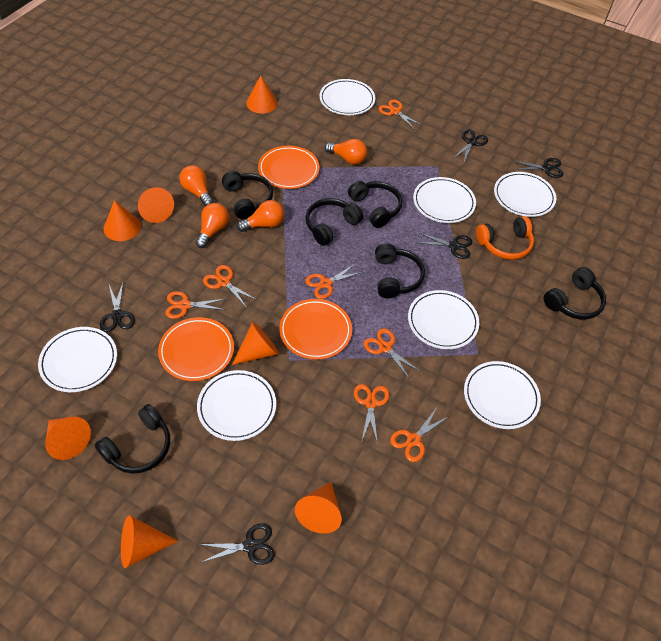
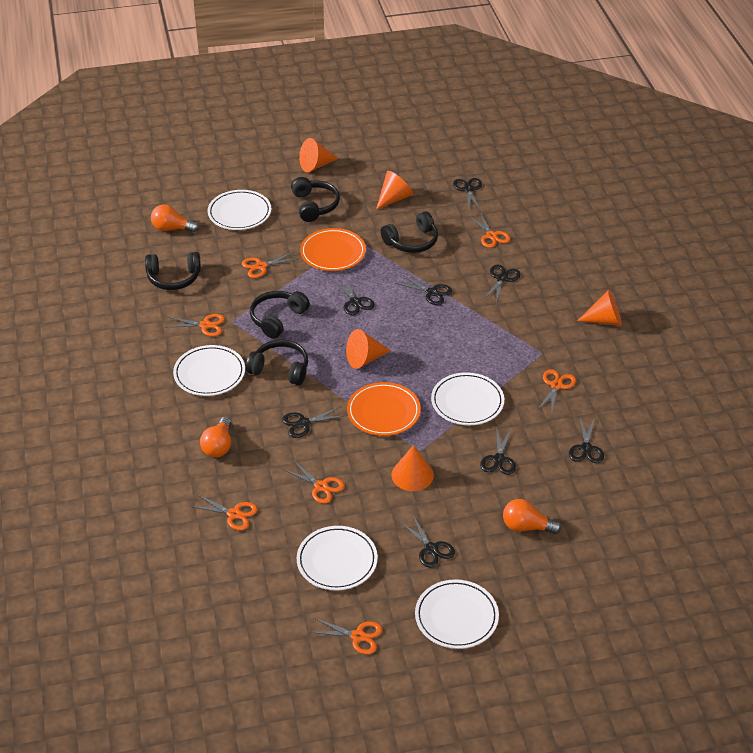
black headphones: [95,404,170,474] [222,171,273,220] [305,198,363,246] [348,181,402,228] [375,243,425,298] [544,267,606,319] = 6 -> [145,252,201,290] [246,339,308,385] [250,291,310,339] [291,177,340,222] [381,211,438,253] = 5
black scissors: [100,283,135,332] [198,523,275,565] [416,232,472,259] [454,130,488,164] [513,158,564,178] = 5 -> [282,406,347,438] [333,277,375,315] [396,275,452,305] [399,516,455,568] [453,178,482,211] [480,426,516,475] [483,265,521,303] [569,417,604,463] = 8
orange cone: [45,417,91,460] [104,200,141,241] [121,515,178,568] [138,187,174,223] [232,322,279,365] [246,75,278,114] [295,482,342,534] = 7 -> [299,138,338,172] [346,329,391,369] [376,171,413,210] [391,445,434,491] [577,290,622,326] = 5
orange headphones: [476,216,534,260] = 1 -> none = 0
orange light bulb: [179,165,214,207] [196,203,229,248] [237,200,284,232] [325,139,367,165] = 4 -> [151,205,199,232] [200,417,231,457] [503,499,561,534] = 3
orange plate: [158,317,234,381] [258,146,320,189] [279,299,352,360] = 3 -> [300,228,366,271] [347,382,421,436] = 2
white plate: [38,327,117,392] [197,370,276,441] [319,79,375,115] [408,290,479,349] [413,177,476,223] [464,361,541,429] [494,172,556,217] = 7 -> [173,345,245,396] [208,190,271,230] [297,526,378,591] [415,579,499,649] [431,372,504,425] = 5

